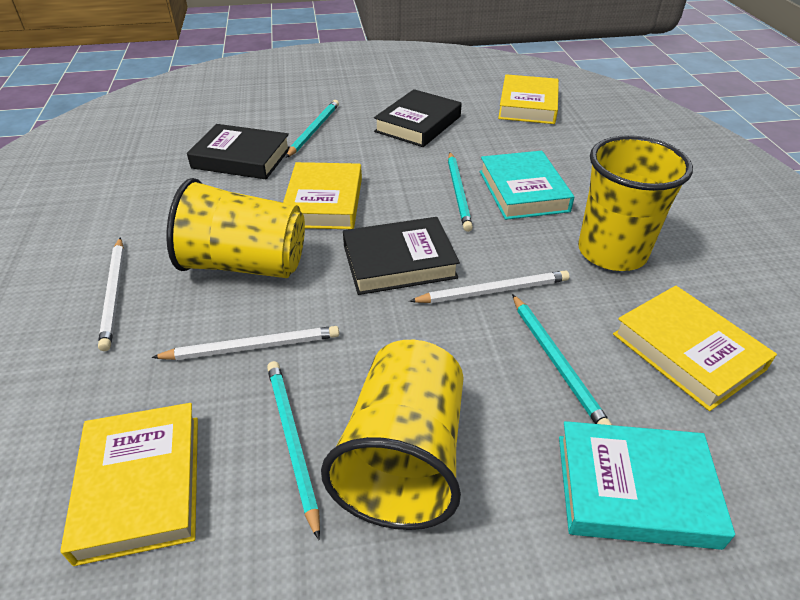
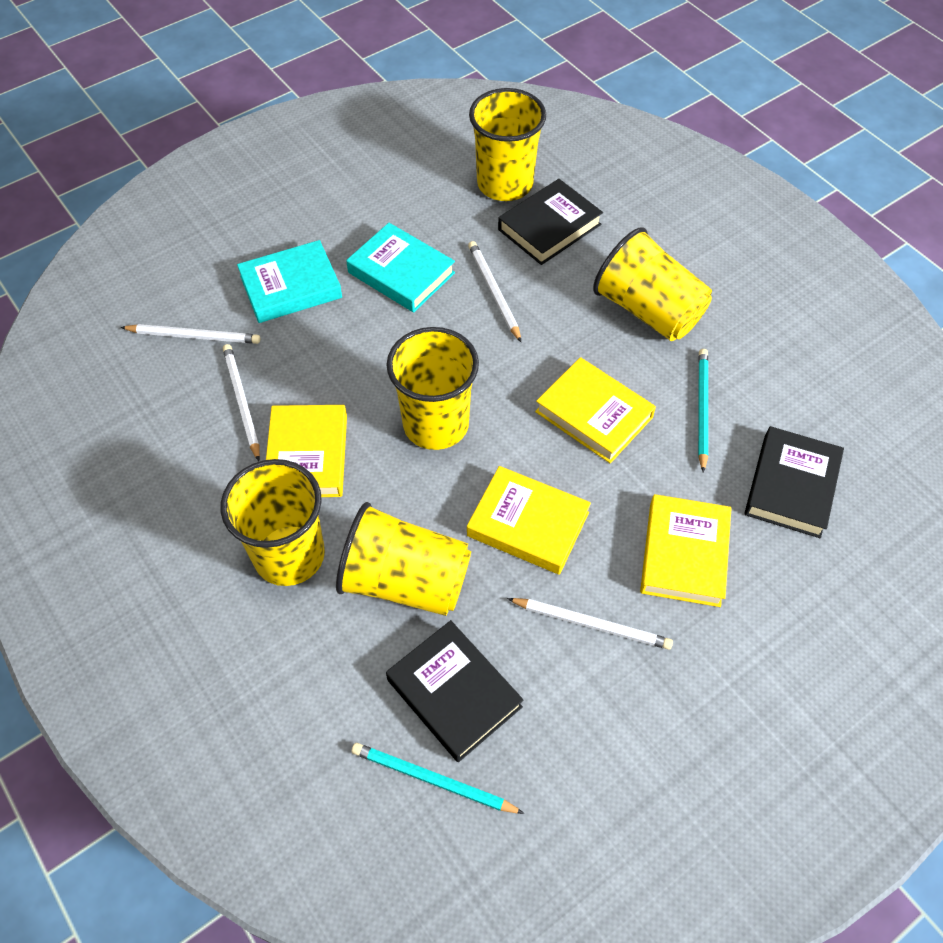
turquoise pencil: [267,361,320,540] [286,100,339,158] [448,152,473,232] [512,294,612,425] = 4 -> [352,743,524,814] [698,349,708,473] = 2
white pencil: [98,238,124,351] [151,326,339,360] [409,270,569,303] = 3 -> [120,324,260,344] [223,344,260,461] [468,241,521,342] [507,598,673,650] = 4
yellow cup: [166,178,305,278] [321,340,464,530] [578,135,693,271] = 3 -> [221,459,325,586] [336,502,471,616] [387,327,479,450] [469,88,546,201] [593,227,712,341] = 5

